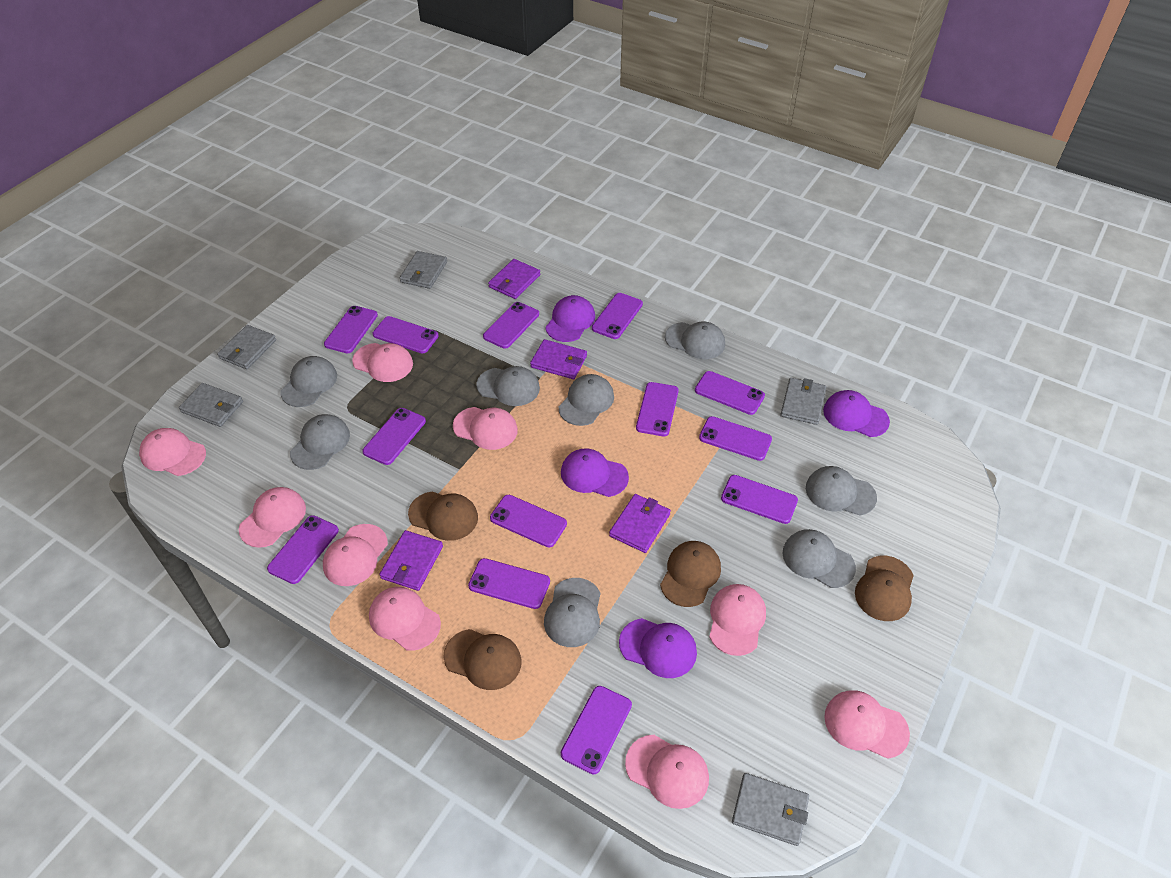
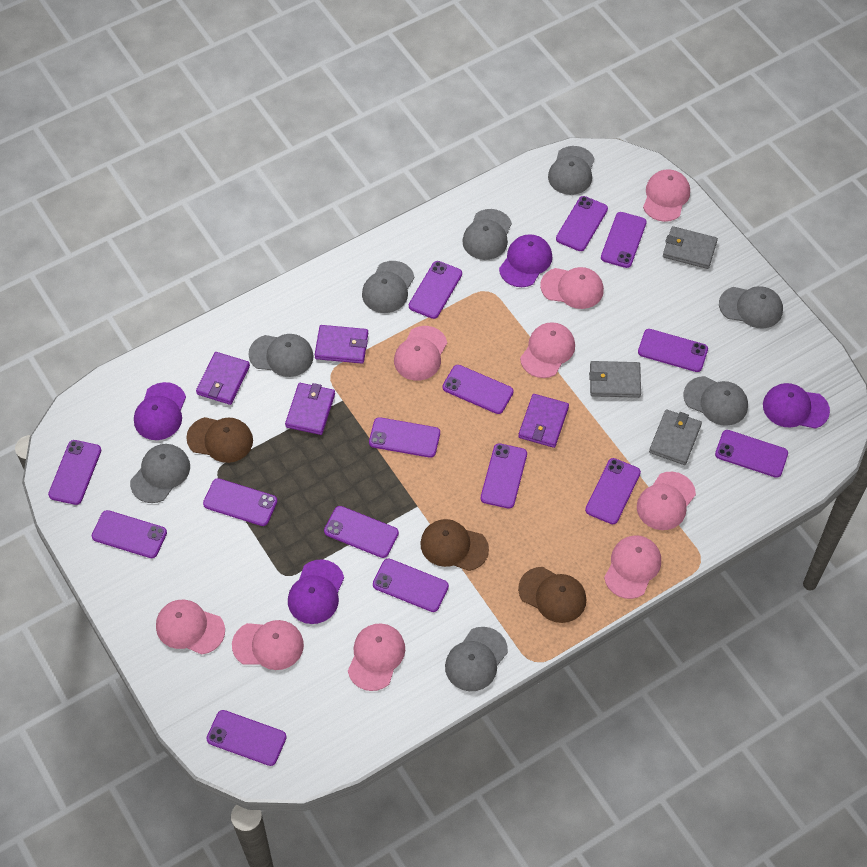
brown cap: [408,491,478,541] [444,629,522,690] [660,541,721,607] [855,556,914,621] = 4 -> [186,417,253,463] [420,519,489,571] [518,567,587,623] = 3
grey wallet: [179,383,243,427] [217,325,276,369] [400,251,447,289] [732,773,809,846] [780,378,826,425] = 5 -> [589,361,641,398] [649,409,702,465] [663,226,718,269] = 3
purple phone: [267,515,339,584] [324,306,378,353] [362,408,426,465] [373,316,439,353] [468,558,550,609] [483,302,539,349] [490,495,567,548] [561,686,632,774] [592,293,643,339] [636,382,679,436] [695,371,765,415] [699,416,772,461] [721,475,798,524] = 13 -> [48,440,101,505] [92,510,167,558] [203,478,277,526] [206,710,287,766] [324,506,399,558] [369,417,440,458] [373,558,449,612] [409,261,462,319] [442,365,514,414] [481,443,527,509] [556,196,608,251] [585,458,641,524] [601,212,647,268] [638,329,708,372] [715,430,788,478] = 15

